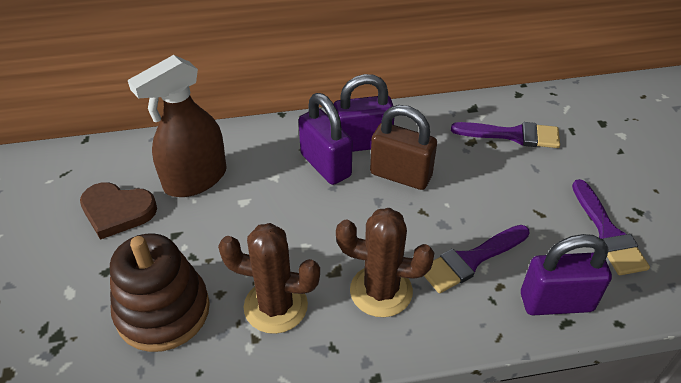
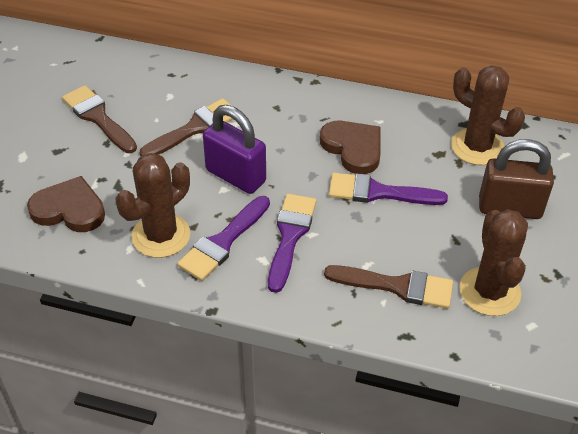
brown brush: none = 0 -> [62,85,137,153] [140,98,233,156] [324,265,453,309] = 3
brown cactus: [218,223,320,334] [336,208,434,317] = 2 -> [115,153,190,258] [451,65,525,165] [459,209,528,316] = 3
brown heart: [80,183,157,240] = 1 -> [27,176,105,232] [320,121,381,174] = 2
brown spray bottle: [128,55,227,197] = 1 -> none = 0
brown stacking toy: [110,233,210,352] = 1 -> none = 0
purple padlock: [298,93,353,185] [334,74,394,152] [521,234,612,316] = 3 -> [203,105,266,194] = 1

